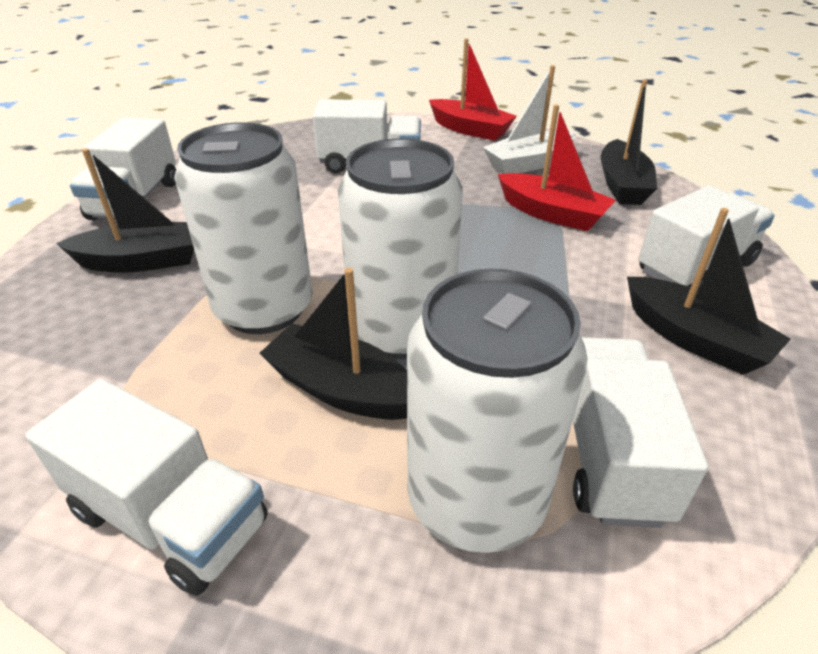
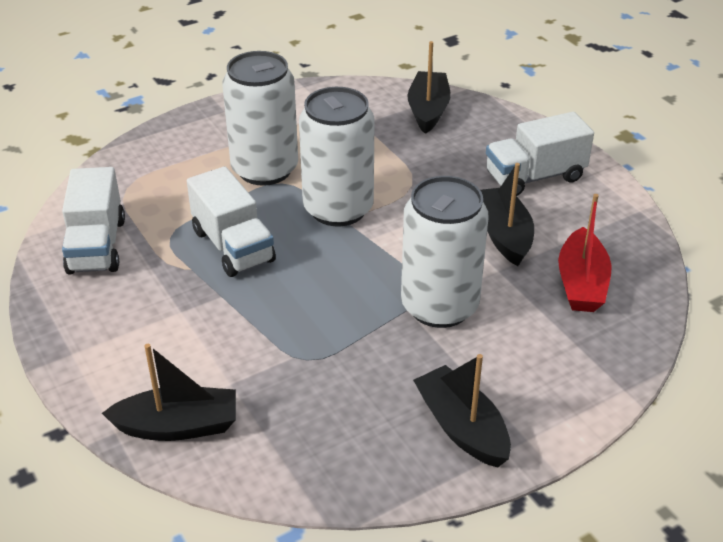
red boat: [429,38,517,141] [498,105,616,231] = 2 -> [558,194,611,312] = 1
white boat: [483,65,576,174] = 1 -> none = 0
white truck: [25,379,268,596] [70,117,176,220] [312,99,421,173] [573,337,708,528] [638,186,775,290] = 5 -> [62,167,125,274] [187,166,276,277] [486,112,594,196] = 3

